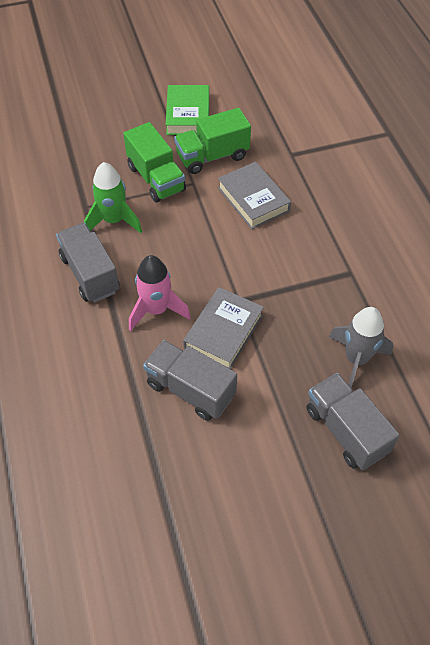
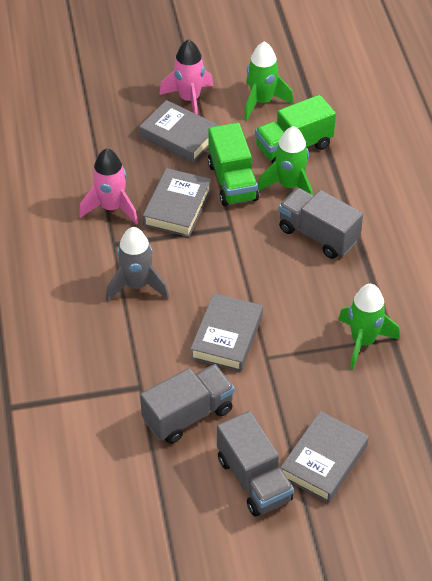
green book: [166,85,209,135] = 1 -> none = 0
green rocket: [84,162,142,233] = 1 -> [244,41,294,121] [258,126,313,195] [338,284,399,370] = 3
grey book: [183,287,264,369] [218,162,291,229] = 2 -> [139,100,220,163] [143,168,211,237] [190,293,263,372] [280,411,369,503] = 4
pink rocket: [129,255,191,331] = 1 -> [79,148,138,225] [159,39,213,115] = 2

